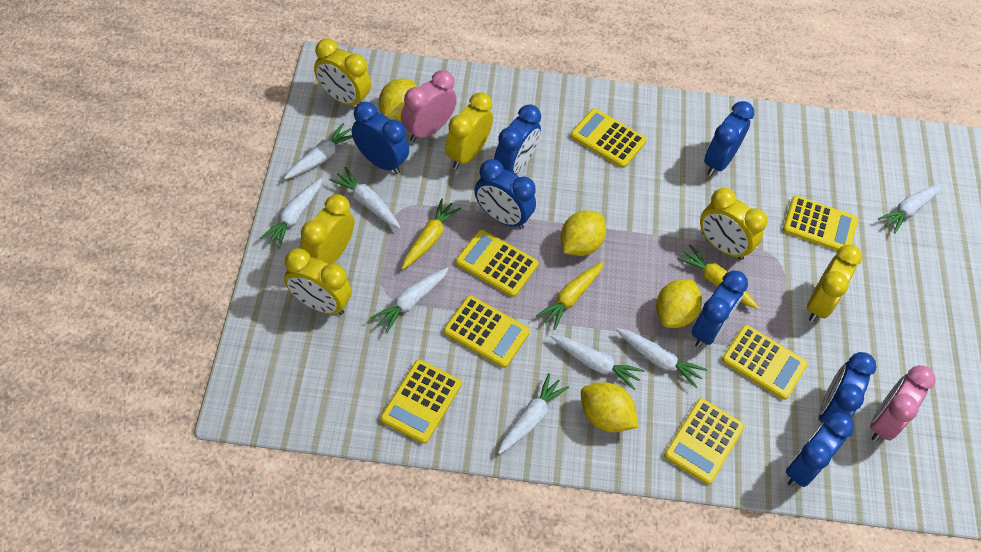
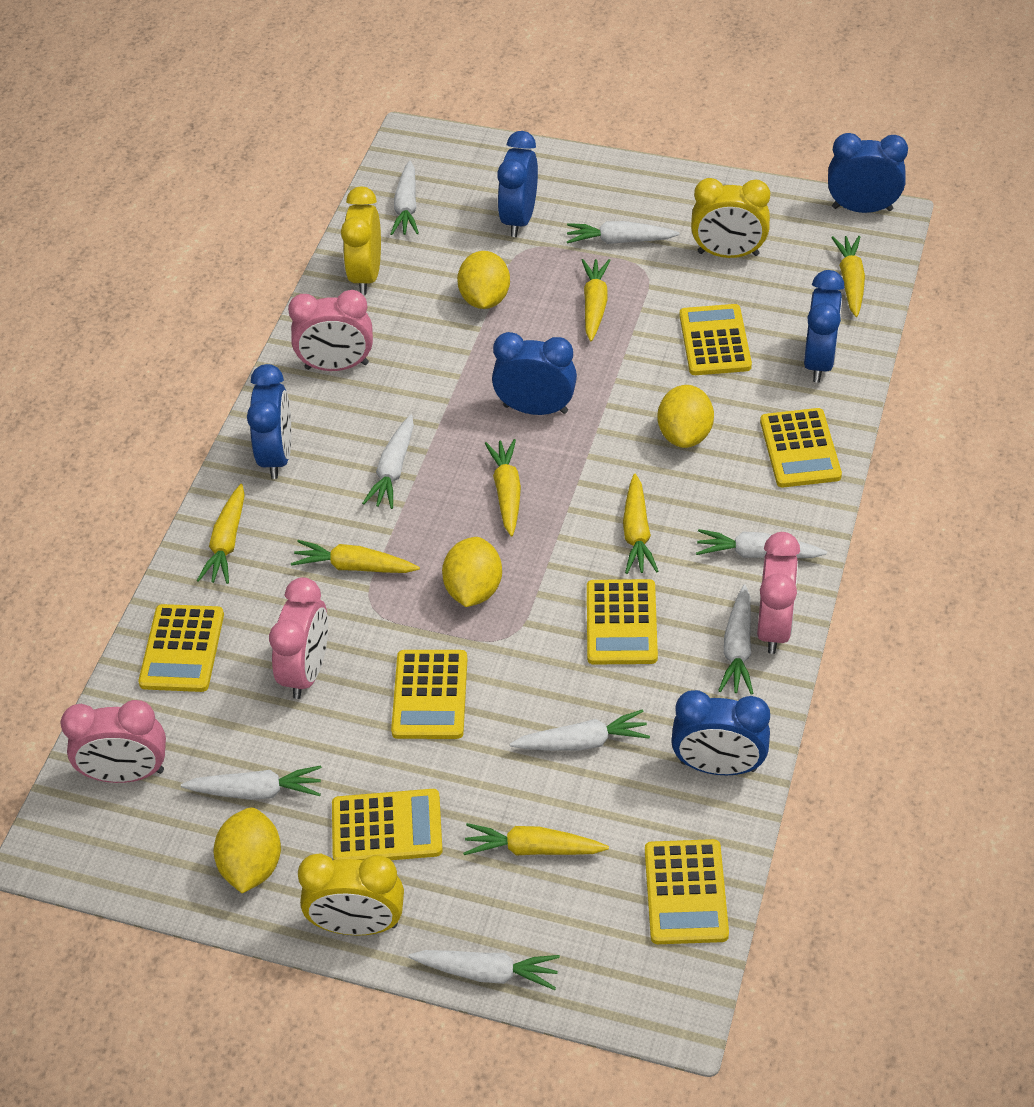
blue clock: [352,102,409,174] [475,159,536,229] [494,105,541,174] [692,271,748,348] [704,101,754,176] [786,412,854,487] [819,352,877,423] = 7 -> [247,364,291,479] [492,332,577,415] [497,131,538,237] [671,690,770,775] [804,270,845,383] [828,133,908,213] = 6
pink clock: [401,70,457,142] [870,365,935,442] = 2 -> [61,700,166,783] [269,577,328,699] [288,290,373,371] [757,532,800,654] = 4
yellow carrot: [402,198,461,269] [536,262,603,330] [677,245,759,309] = 3 -> [197,484,245,584] [291,540,420,573] [463,823,609,856] [485,439,521,537] [582,259,611,341] [623,474,658,574] [831,236,865,317] = 7
yellow clock: [284,248,352,315] [300,194,355,264] [314,39,371,106] [445,92,493,169] [700,188,768,260] [807,245,862,322] = 6 -> [298,853,404,935] [341,186,381,295] [691,178,770,258] = 3

